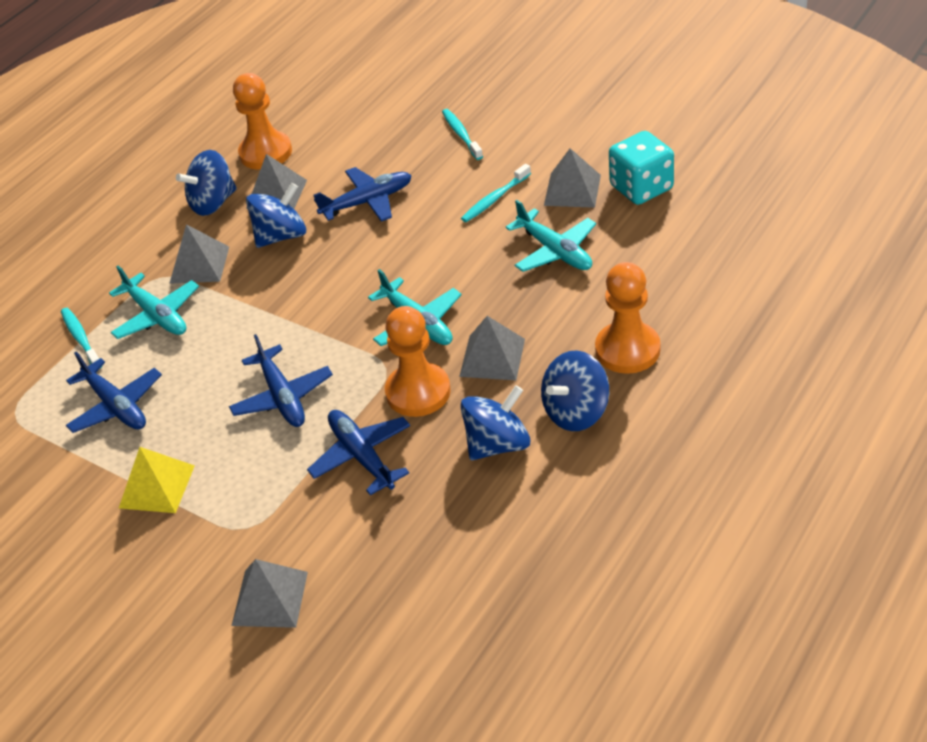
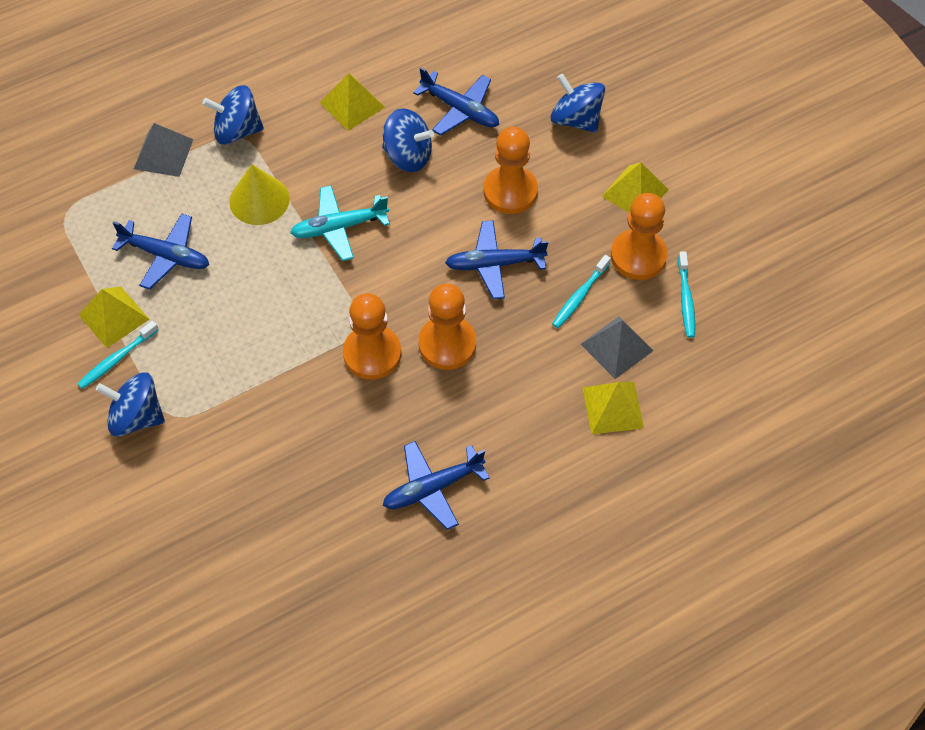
grey pyramid: [169,224,229,284] [232,559,308,628] [246,154,307,209] [459,316,525,380] [544,148,601,208] = 5 -> [134,123,194,177] [581,316,653,379] = 2
orange pawn: [233,73,292,170] [385,306,451,417] [595,262,660,374] = 3 -> [343,293,401,380] [419,283,476,370] [483,127,538,214] [611,193,667,280] = 4
turquoise dice: [609,131,674,205] = 1 -> none = 0
turquoise plane: [109,266,199,339] [368,269,462,346] [506,200,596,272] = 3 -> [290,186,390,261] = 1
yellow cone: none = 0 -> [229,164,290,225] = 1
yellow pyramid: [119,447,195,513] = 1 -> [78,287,150,348] [320,73,385,131] [583,382,644,434] [602,162,669,213] = 4

